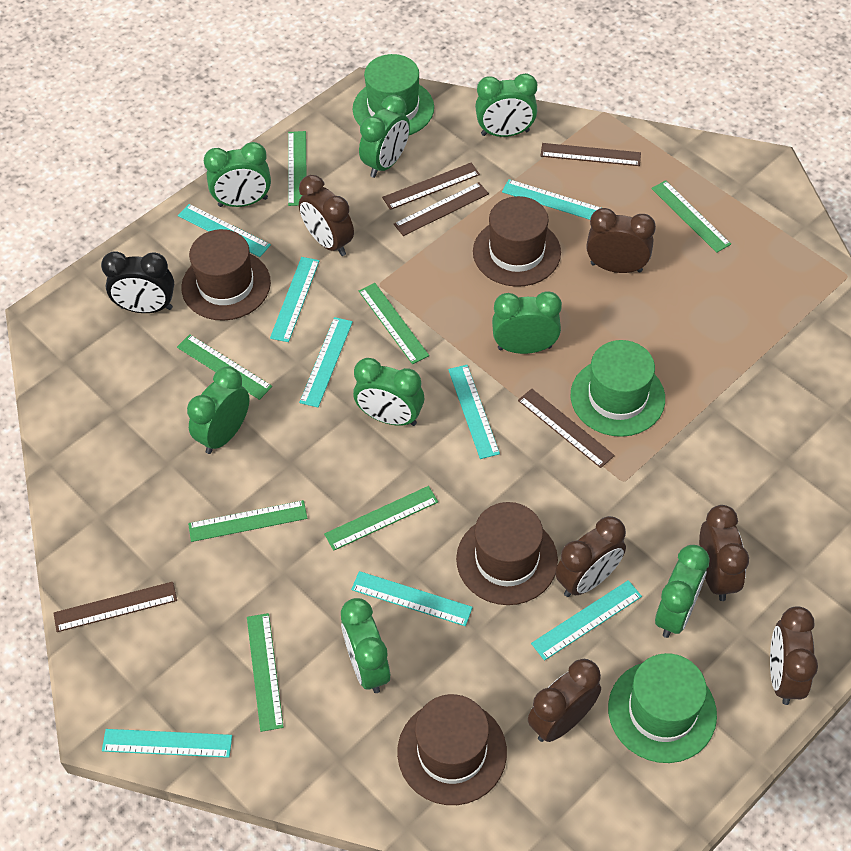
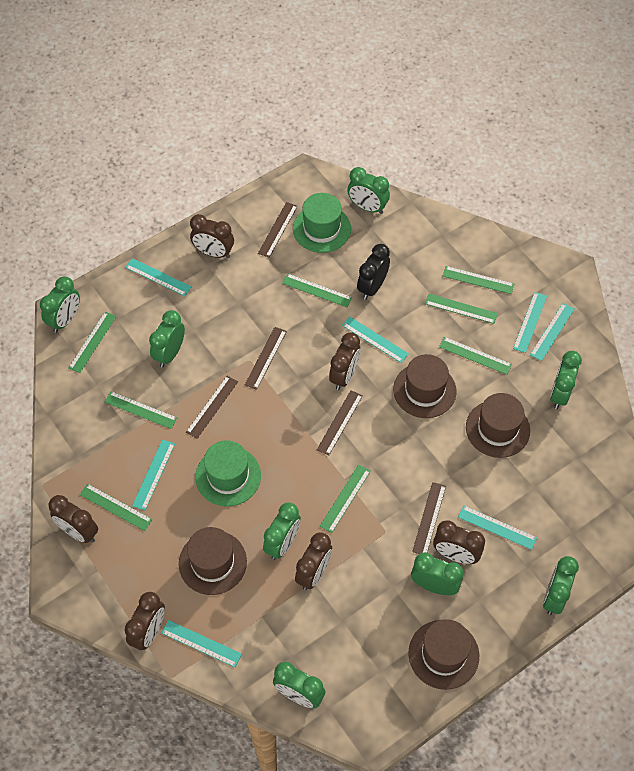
green hat: [353,54,434,135] [571,340,665,437] [608,653,717,763] = 3 -> [195,440,261,506] [293,193,351,253] = 2
green ruler: [177,334,272,400] [188,500,307,542] [247,613,284,732] [288,131,306,206] [324,486,438,551] [359,283,429,364] [651,180,731,253] = 7 -> [69,312,117,373] [80,484,153,531] [105,391,177,429] [282,273,352,307] [320,465,371,533] [425,294,498,324] [439,337,512,375] [443,266,514,294] = 8
turquoise ruler: [102,729,232,758] [178,204,271,257] [270,257,319,342] [299,317,353,407] [351,571,473,626] [448,365,500,459] [502,179,601,220] [531,580,642,661] = 8 -> [125,258,192,296] [132,440,175,510] [161,620,242,667] [342,317,409,363] [458,505,537,550] [513,292,547,353] [530,303,575,361] = 7

